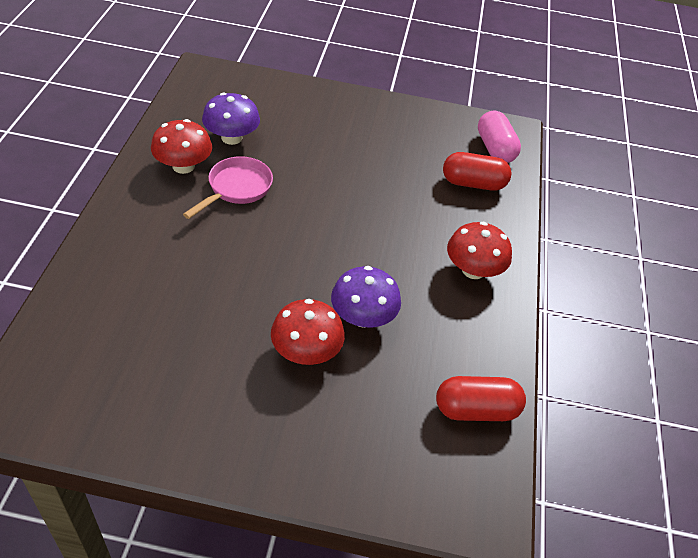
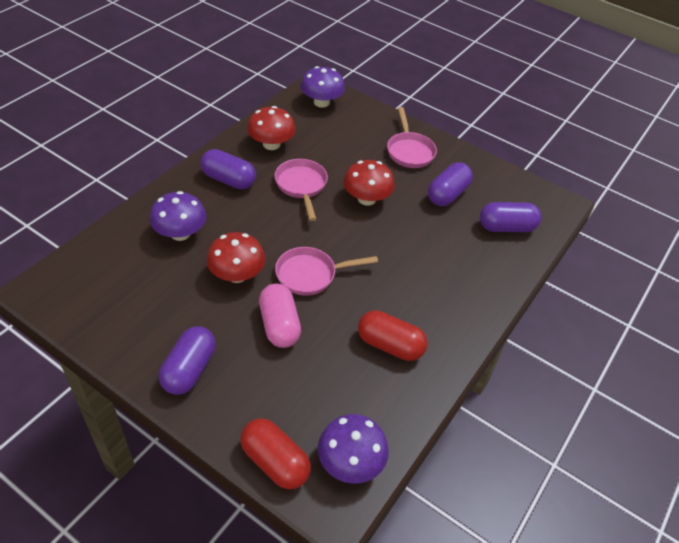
pink pan: [183,156,273,219] = 1 -> [275,159,328,221] [275,247,378,296] [387,107,437,168] = 3
purple capsule: none = 0 -> [159,326,215,395] [200,149,256,189] [428,162,473,206] [480,202,541,232] = 4
purple mushroom: [202,92,260,145] [331,266,401,328] = 2 -> [150,191,206,241] [300,66,345,107] [318,414,389,484] = 3

